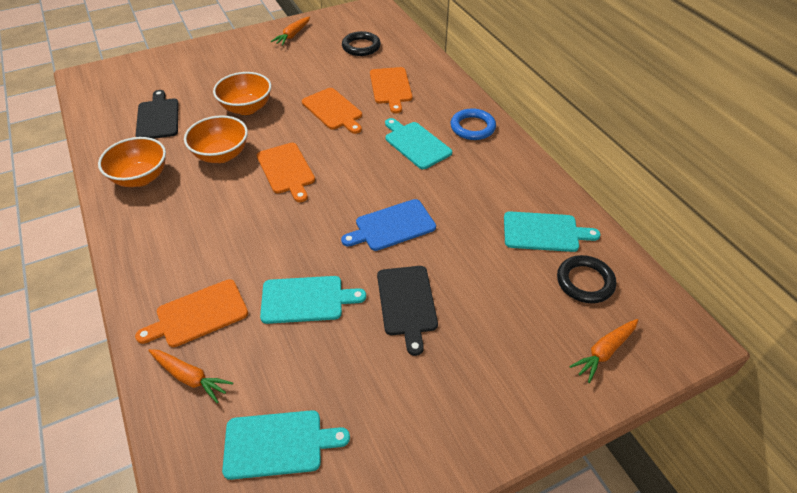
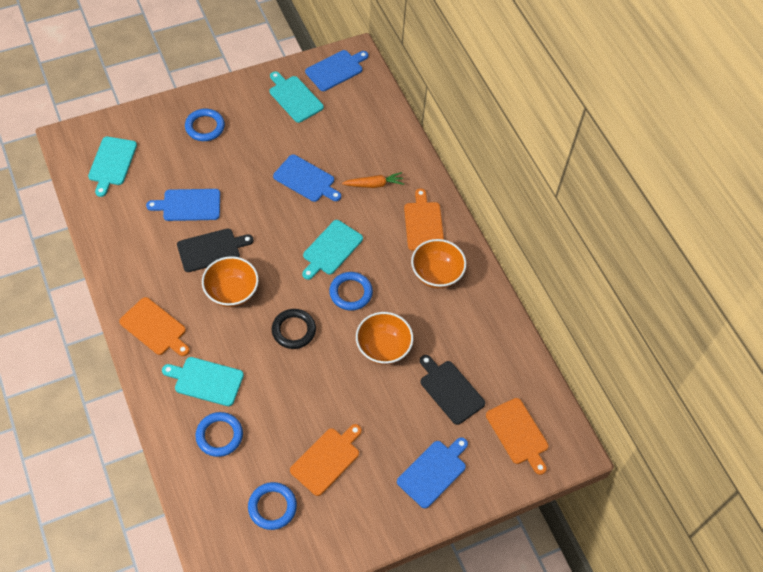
black ring: [342,31,381,56] [557,255,616,303] = 2 -> [272,309,316,349] = 1
blue cutting board: [341,199,436,251] = 1 -> [146,189,220,221] [273,154,341,202] [305,50,369,91] [397,437,468,508] = 4
blue ring: [451,108,496,140] = 1 -> [185,109,225,141] [195,412,243,457] [248,482,297,530] [329,272,373,311] = 4
orange carrot: [148,349,233,403] [271,17,310,46] [569,319,638,383] = 3 -> [342,172,404,188] = 1

